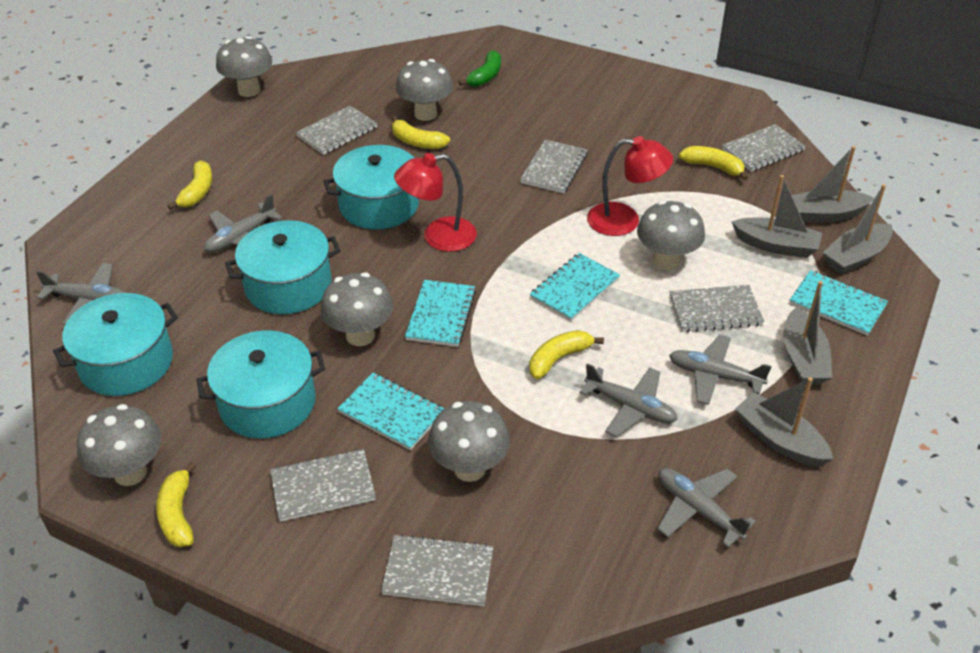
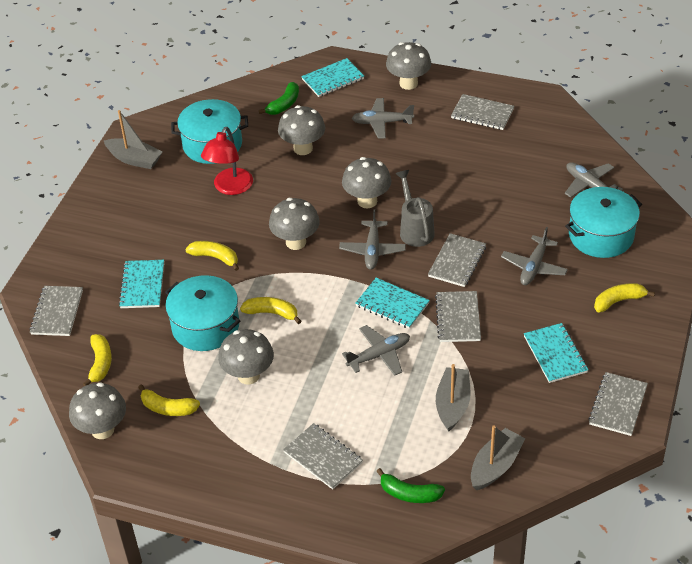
green banana: [459,50,501,87] = 1 -> [259,82,299,115] [376,468,445,503] = 2
grey boat: [732,175,822,258] [735,377,833,467] [783,281,832,385] [792,146,874,222] [823,184,893,274] = 5 -> [104,110,162,169] [436,364,471,431] [471,425,525,490] = 3
grey watering can: none = 0 -> [395,170,435,247] = 1
red lamp: [394,153,477,252] [587,136,673,236] = 2 -> [201,127,253,195] = 1
turquoise pot: [53,293,178,396] [196,331,325,439] [225,220,341,314] [323,145,419,229] = 4 -> [165,275,240,351] [171,99,248,164] [565,187,642,258] = 3

